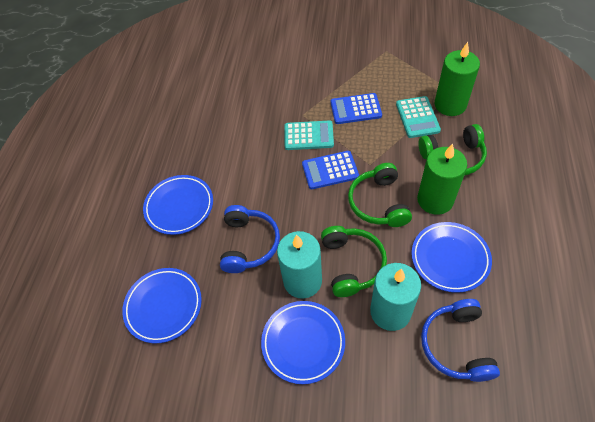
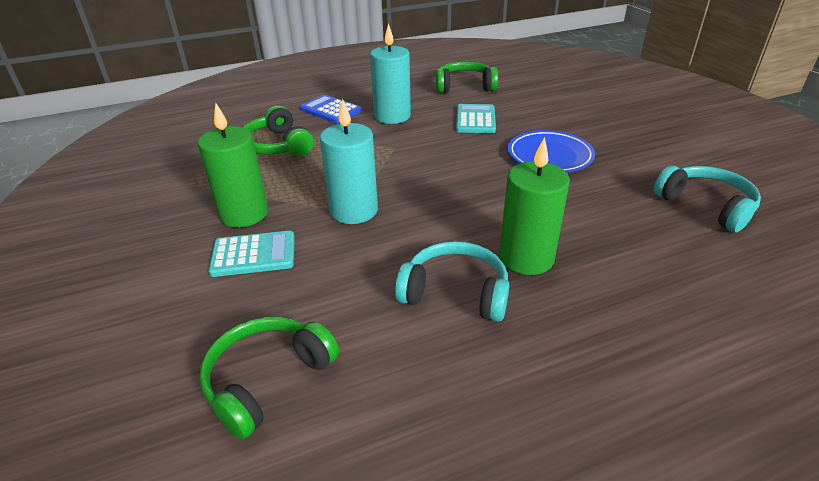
blue calculator: [302,151,359,189] [331,93,382,124] = 2 -> [300,95,361,123] = 1
blue headphones: [220,205,280,273] [421,299,500,382] = 2 -> none = 0
blue plate: [122,268,202,343] [143,175,213,235] [261,301,345,384] [412,222,492,293] = 4 -> [508,130,595,173] = 1
turquoise headphones: none = 0 -> [395,241,509,322] [654,166,761,233] = 2

